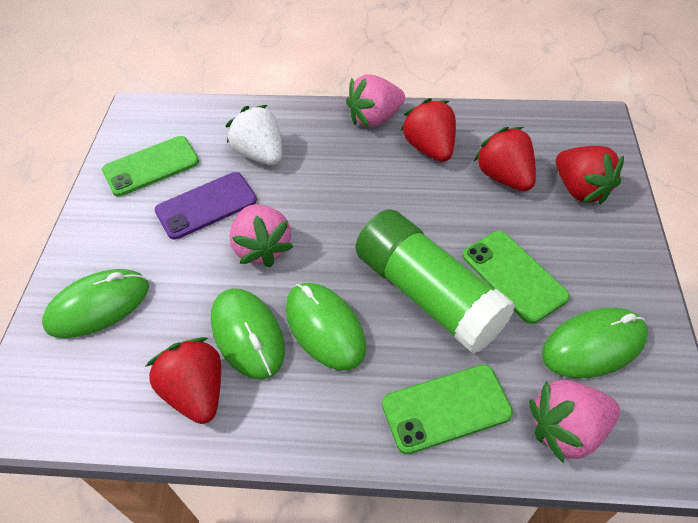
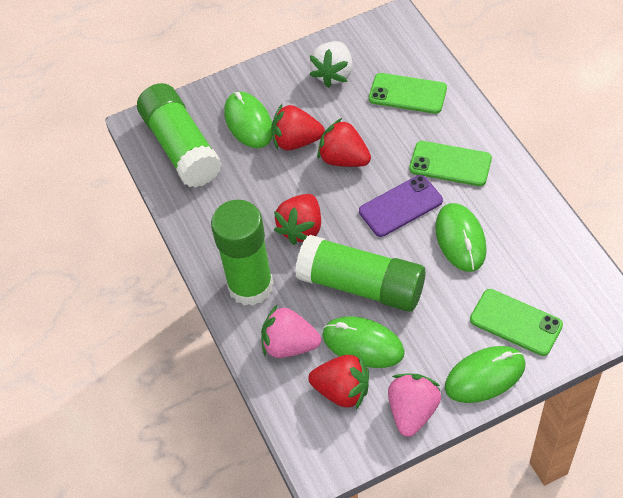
green glue stick: [356,209,515,354] = 1 -> [137,83,222,188] [211,200,273,306] [295,235,425,312] = 3
pink strawberry: [230,204,294,267] [346,74,405,128] [529,380,620,464] = 3 -> [261,305,321,358] [388,374,441,437] = 2

